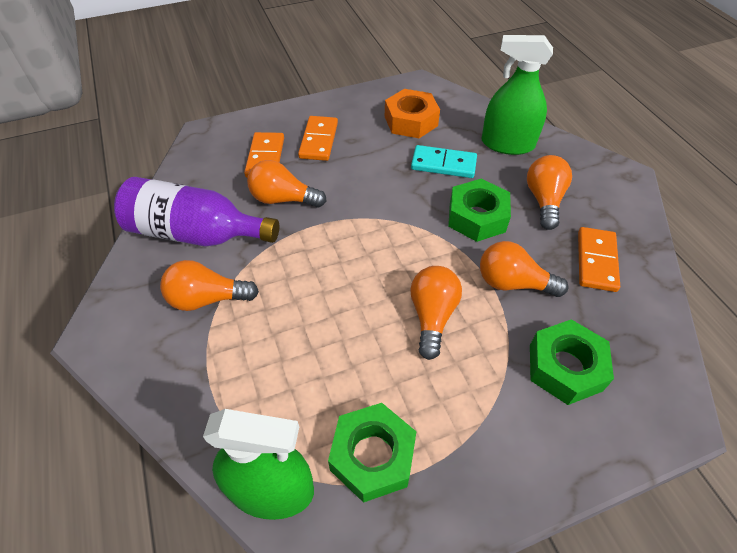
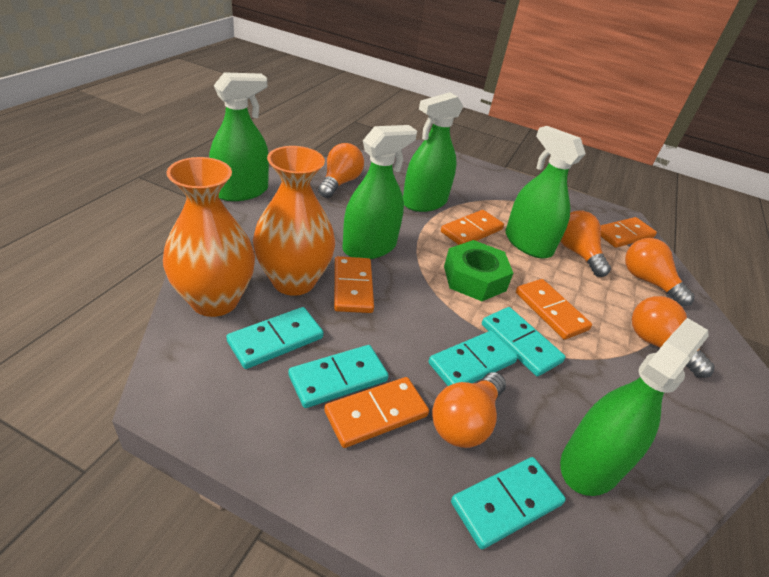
green nut: [328,403,417,503] [448,178,511,242] [530,319,614,405] = 3 -> [444,240,513,301] = 1
green spray bottle: [203,409,314,520] [482,35,553,155] = 2 -> [209,72,269,201] [343,125,417,259] [403,92,463,212] [505,126,586,258] [560,318,709,496] = 5
orange domino: [244,132,284,178] [298,116,338,161] [578,227,620,292] = 3 -> [324,377,429,448] [334,256,374,313] [441,210,504,245] [516,279,592,340] [600,217,657,248] = 5
orange nut: [385,89,440,138] = 1 -> none = 0
orange vase: none = 0 -> [163,157,255,317] [253,146,335,296] = 2
purple bottle: [114,177,279,247] = 1 -> none = 0
turquoise domino: [411,145,477,178] = 1 -> [226,307,324,369] [288,345,389,408] [429,331,518,386] [451,457,566,549] [482,307,566,376] = 5

